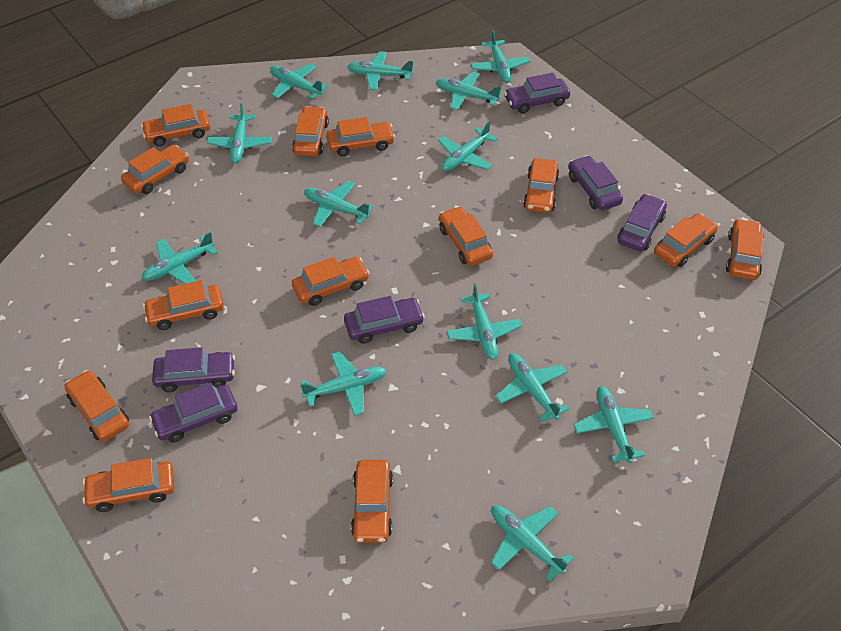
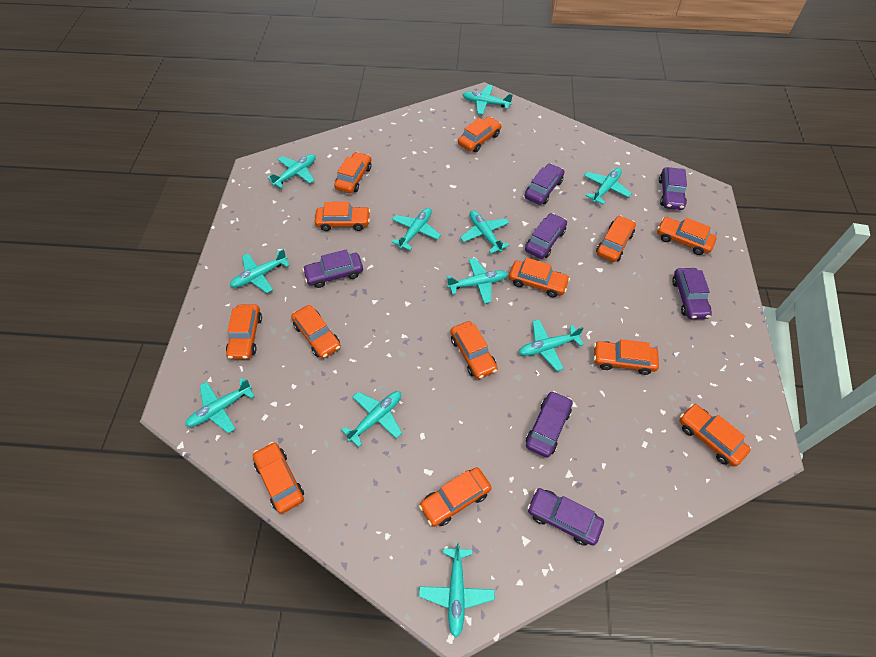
purple car: [149,383,238,443] [152,347,235,392] [344,296,425,344] [504,73,570,113] [569,155,623,210] [617,194,667,251] = 6 -> [302,249,363,288] [525,163,564,205] [525,213,567,259] [526,391,572,458] [527,488,604,546] [659,167,687,210] [672,268,712,319] = 7
turquoise plane: [142,232,218,284] [207,103,272,163] [270,64,328,99] [300,351,386,416] [304,181,374,227] [347,51,413,90] [436,72,502,110] [438,121,498,171] [447,283,522,360] [471,30,530,83] [491,505,574,582] [496,353,569,422] [574,386,654,463] = 13 -> [185,378,255,433] [230,249,290,293] [268,154,316,188] [341,391,402,447] [392,208,441,250] [419,542,495,638] [447,258,508,304] [460,210,509,254] [462,85,513,115] [519,319,584,371] [584,168,632,205] = 11

